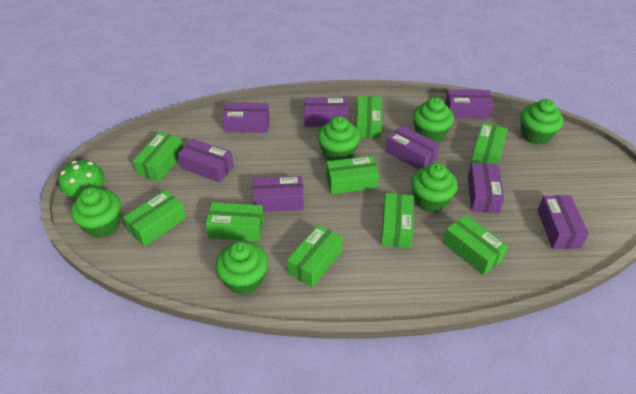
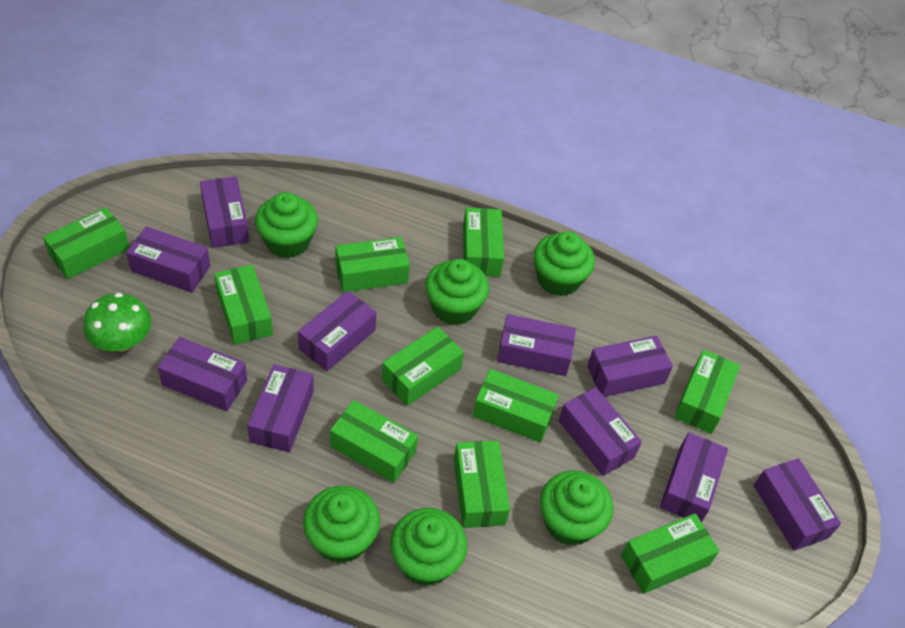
green box: [123,190,186,247] [133,132,183,182] [206,202,264,241] [287,225,343,288] [326,156,379,194] [356,96,382,138] [381,193,414,248] [443,215,508,275] [470,123,507,165] = 9 -> [43,207,129,279] [214,265,273,345] [330,400,418,483] [335,237,410,292] [382,326,464,406] [454,441,510,528] [463,208,504,277] [473,369,559,443] [621,513,719,594] [674,350,740,434] = 10
purple box: [178,139,234,182] [223,103,270,133] [253,176,304,212] [304,98,348,127] [386,125,440,169] [445,89,494,119] [468,162,504,213] [537,195,589,249] = 8 -> [126,226,210,293] [158,337,247,411] [200,176,249,248] [247,364,314,453] [298,291,376,371] [497,314,576,376] [558,387,642,476] [587,336,673,397] [660,432,728,522] [754,458,841,551] = 10

